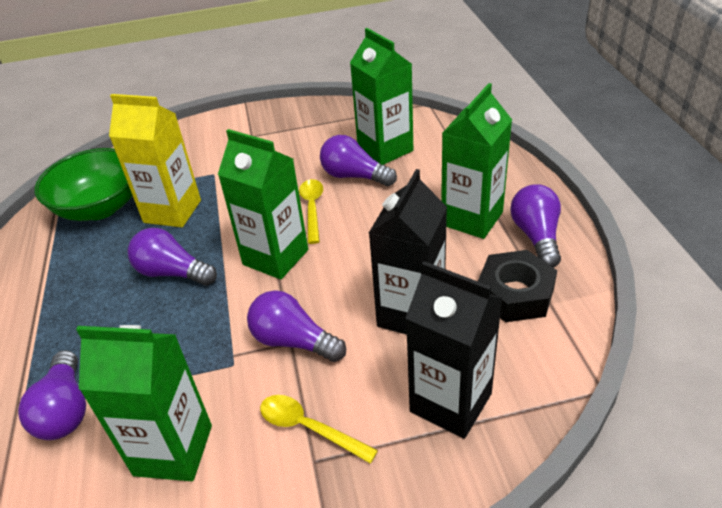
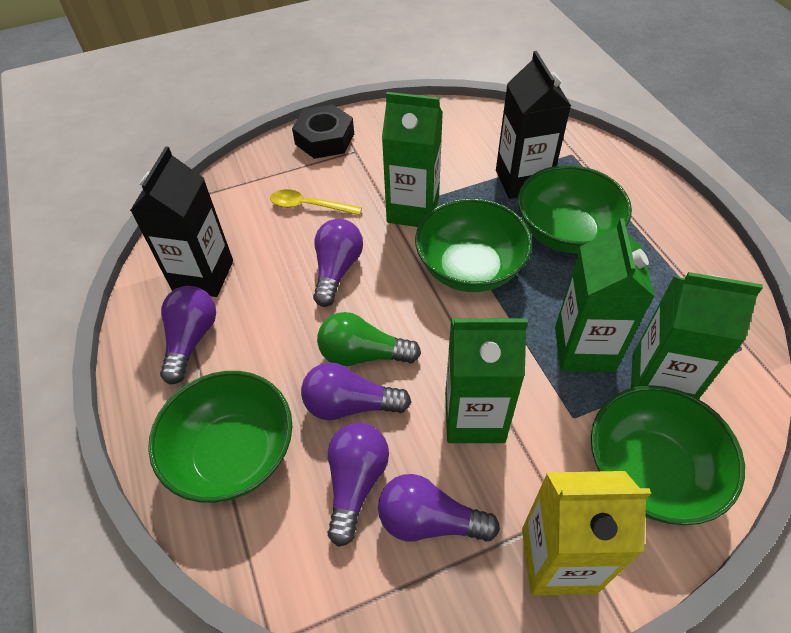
green bowl: [34,148,133,221] = 1 -> [148,371,292,503] [415,198,532,292] [518,165,632,253] [591,385,745,525] = 4
green light bulb: none = 0 -> [317,312,421,366] = 1
yellow spoon: [260,395,378,464] [299,179,323,244] = 2 -> [270,189,362,215] = 1

